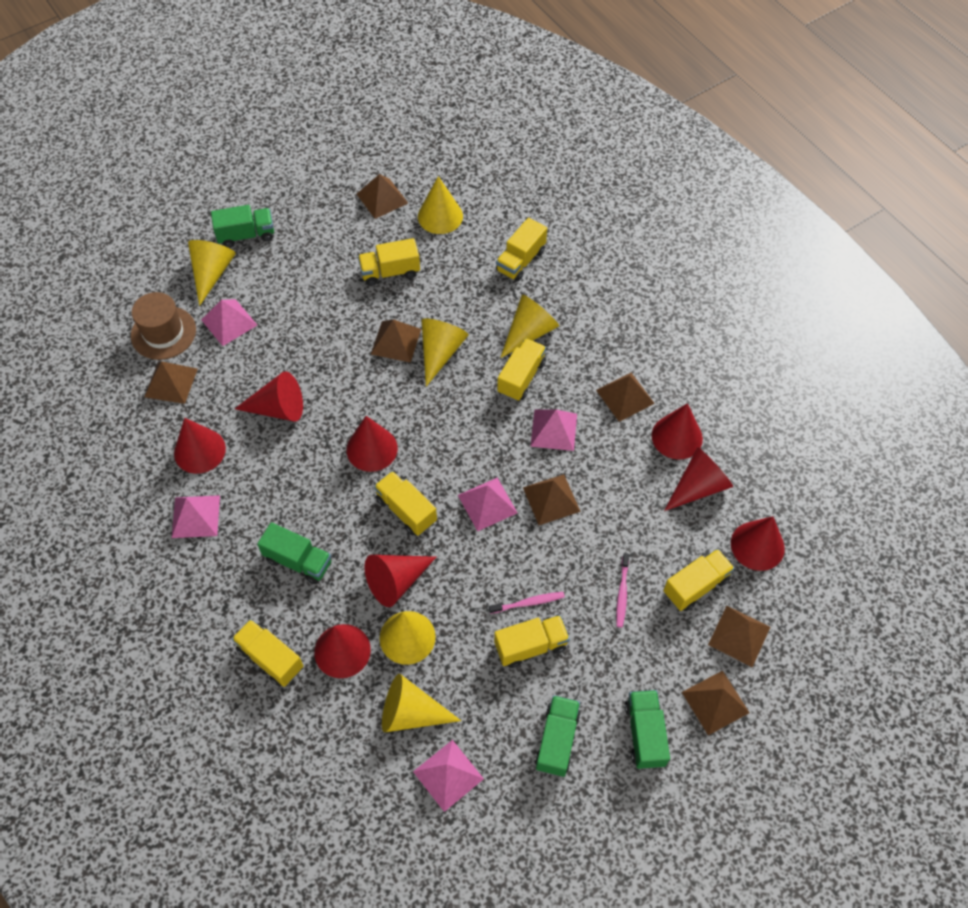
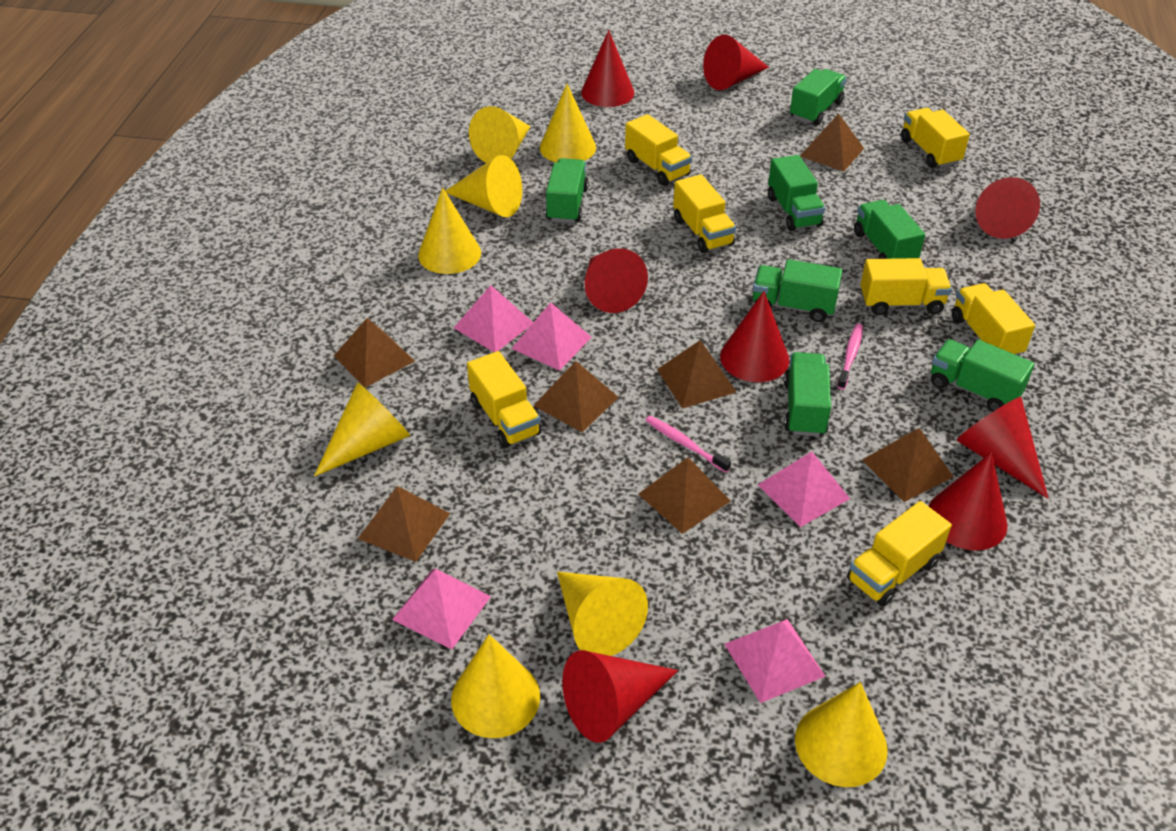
brown hat: [131,292,196,360] = 1 -> none = 0
green truck: [211,205,274,248] [257,522,331,584] [535,695,581,777] [625,690,670,769] = 4 -> [545,158,589,223] [753,259,843,322] [768,155,825,231] [784,352,831,437] [790,69,847,125] [854,200,925,259] [931,339,1034,412] = 7
yellow cone: [188,240,236,306] [380,611,436,665] [382,674,461,732] [418,176,463,234] [421,318,469,387] [500,294,559,358] = 6 -> [314,382,410,477] [418,188,481,274] [445,155,522,217] [451,634,540,738] [469,106,531,163] [540,84,596,162] [557,572,648,656] [795,682,887,787] = 8

